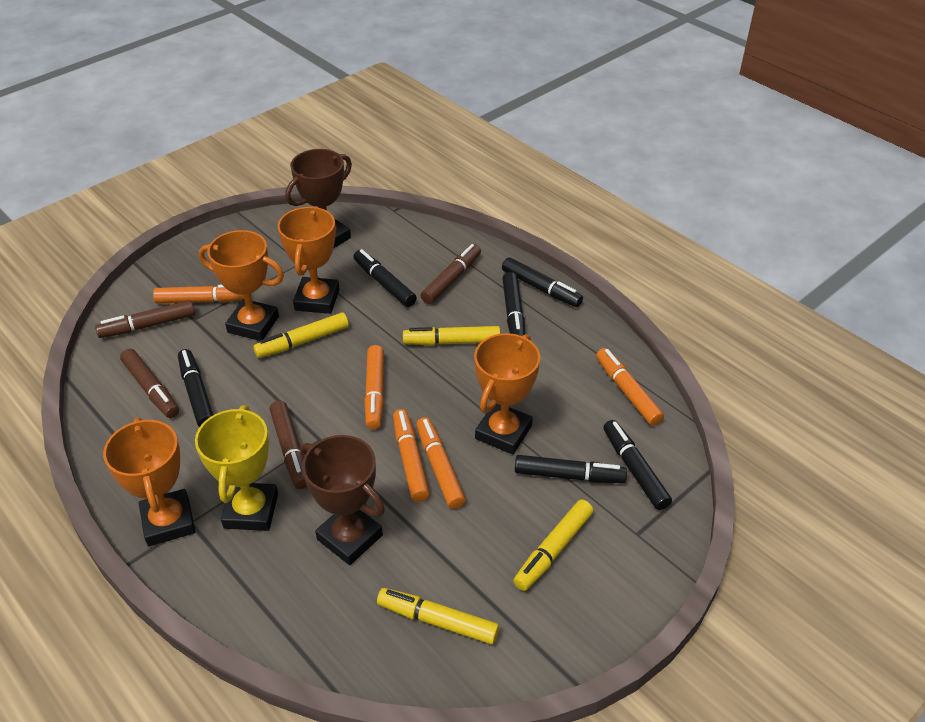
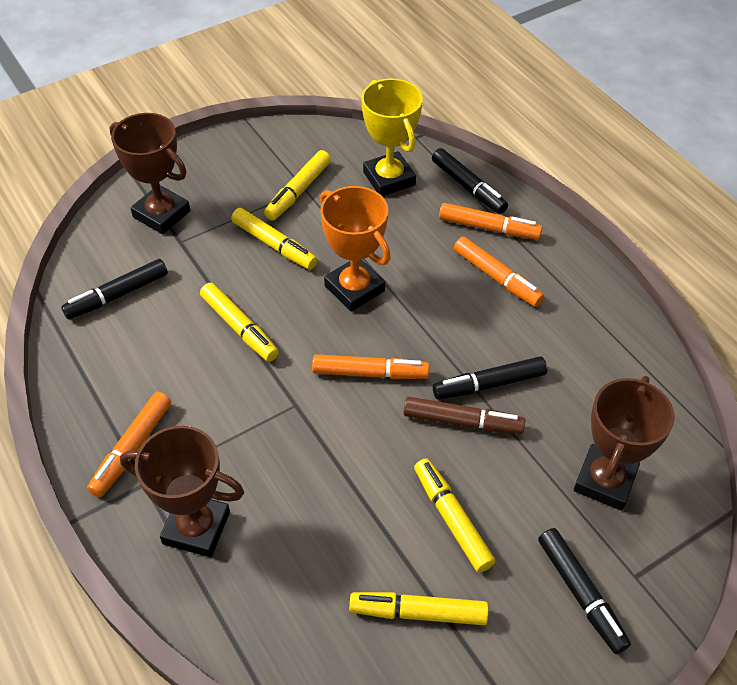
black marker: [178,349,213,427] [354,249,417,307] [502,257,583,307] [502,272,525,336] [515,455,627,483] [603,420,672,510] = 6 -> [61,259,168,320] [432,148,508,214] [433,356,547,400] [538,528,631,654] = 4
brown marker: [95,300,195,338] [120,349,179,418] [270,401,307,489] [421,244,481,304] = 4 -> [404,397,525,434] = 1
brown trophy: [285,149,352,249] [300,435,385,565] = 2 -> [110,113,190,234] [120,426,244,557] [574,376,675,511] = 3
orange marker: [153,285,244,304] [364,345,384,429] [393,409,430,502] [416,417,466,509] [596,348,664,426] = 5 -> [87,392,171,497] [312,354,429,379] [439,203,543,240] [454,237,544,307] = 4
orange trophy: [103,418,195,546] [199,230,284,341] [278,206,340,314] [474,333,540,454] = 4 -> [320,186,391,312] = 1
yellow marker: [253,312,349,358] [377,588,499,645] [403,326,500,345] [513,500,593,591] = 4 -> [200,283,279,362] [231,208,318,270] [264,150,331,220] [349,592,489,625] [414,458,495,573] = 5

